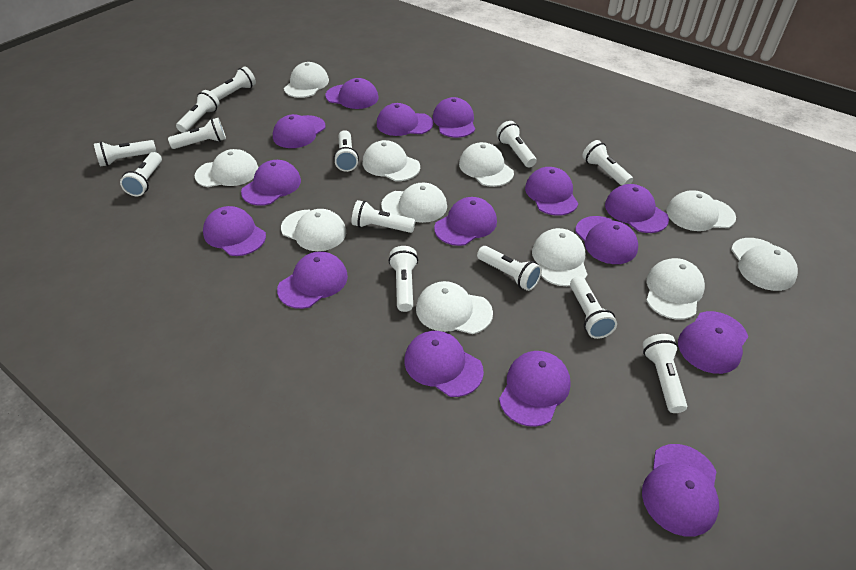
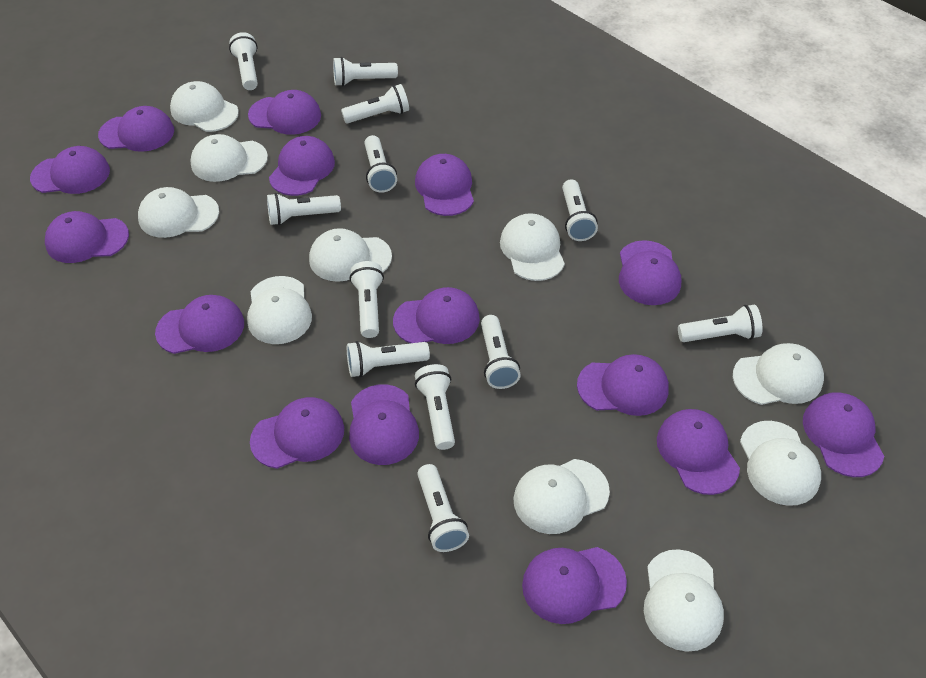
white cap: [195,149,259,187] [281,209,346,251] [284,62,329,98] [363,140,420,181] [381,182,447,223] [416,281,493,334] [459,142,514,187] [532,228,588,286] [646,258,705,320] [666,190,736,231] [731,238,798,291] = 11 -> [138,187,219,238] [170,81,239,132] [190,134,268,182] [247,276,312,344] [309,228,392,282] [500,213,565,281] [513,459,610,534] [644,549,724,652] [733,343,824,405] [740,421,821,506] = 10
white flashlight: [94,140,156,167] [120,152,162,196] [168,118,226,149] [176,90,220,133] [211,66,256,100] [334,130,359,172] [352,200,416,233] [389,246,418,312] [477,246,542,291] [496,121,537,168] [570,276,617,339] [582,140,633,186] [643,334,687,413] = 13 -> [229,32,258,90] [267,193,341,225] [333,57,398,86] [341,84,409,124] [347,341,430,377] [350,261,384,338] [364,135,397,193] [415,364,455,450] [417,464,469,552] [481,315,521,389] [562,179,598,241] [678,305,762,342] = 12

